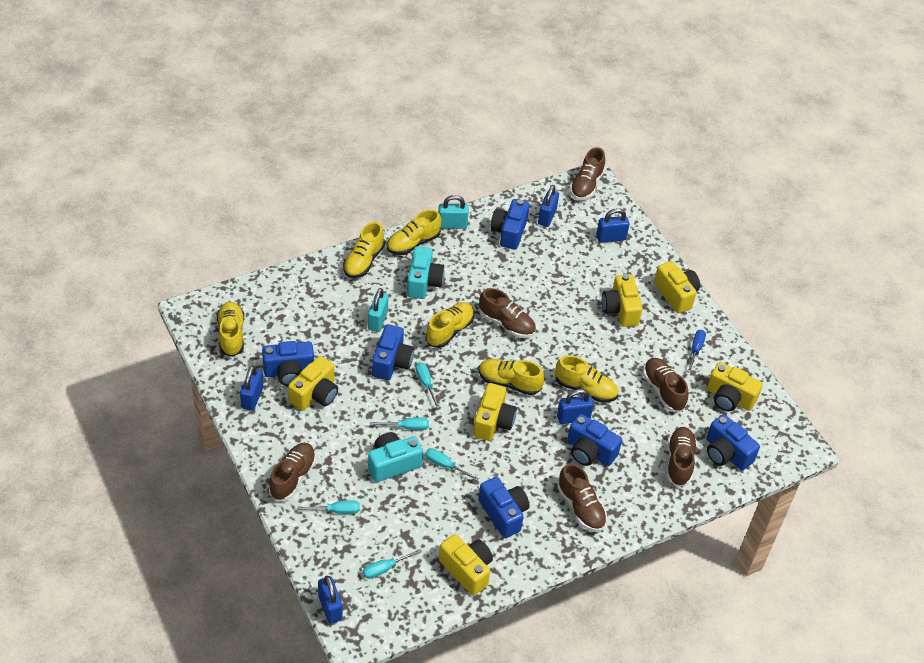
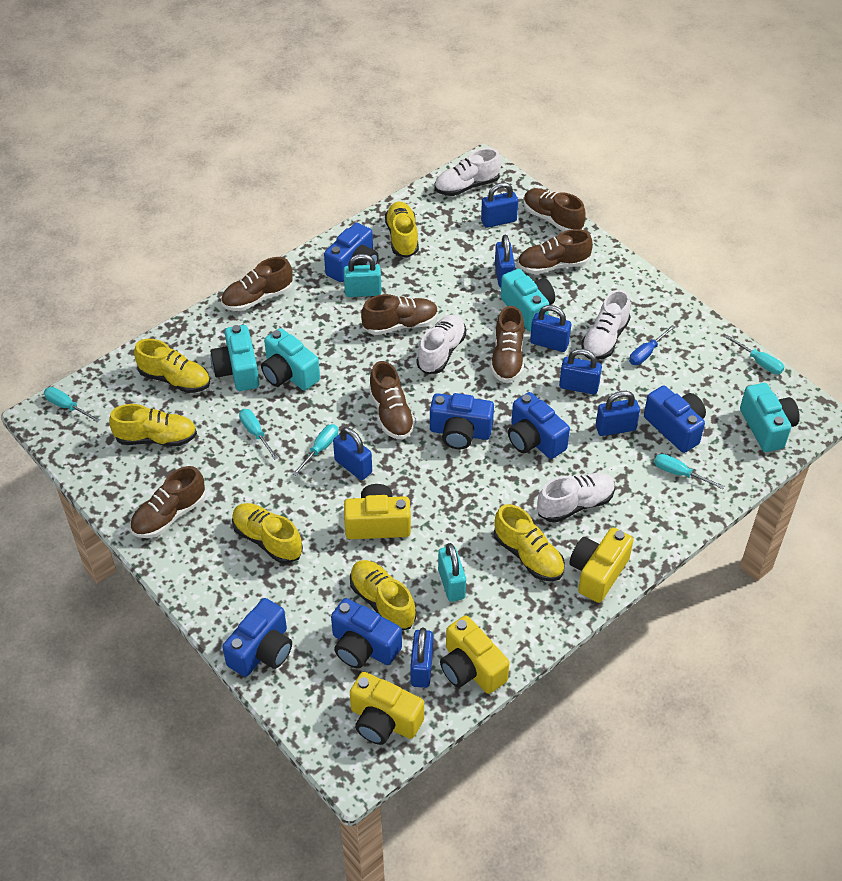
blue padlock: [240,365,264,411] [318,576,342,624] [538,185,559,227] [557,389,594,424] [596,208,630,243] = 5 -> [333,427,372,480] [410,628,433,688] [481,182,518,228] [495,235,515,288] [530,305,571,352] [559,349,602,395] [596,391,640,436] = 7
brown shoe: [269,443,316,501] [479,288,536,338] [557,463,607,532] [570,147,605,200] [643,358,689,412] [667,427,697,487] = 6 -> [130,466,206,538] [221,257,293,311] [361,294,438,335] [369,361,416,440] [490,306,524,383] [517,229,593,274] [524,188,586,232] = 7
turquoise camera: [368,432,423,482] [407,246,445,299] = 2 -> [210,325,259,391] [261,328,320,390] [501,269,555,332] [740,383,800,452] = 4
white shoe: none = 0 -> [417,314,466,374] [435,148,501,196] [537,473,615,523] [581,289,631,360] = 4
yellow camera: [288,356,338,411] [439,534,493,596] [473,383,517,441] [602,274,643,327] [654,261,700,313] [707,362,763,411] = 6 -> [344,484,411,539] [350,672,424,745] [440,615,510,694] [569,527,634,603] = 4

